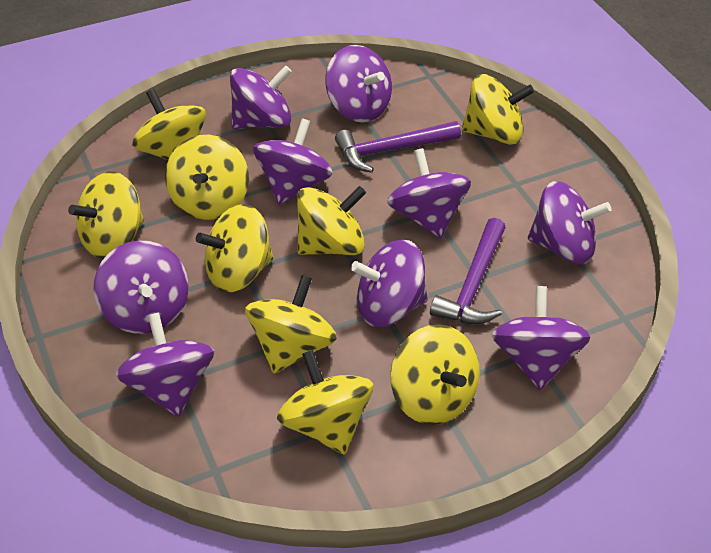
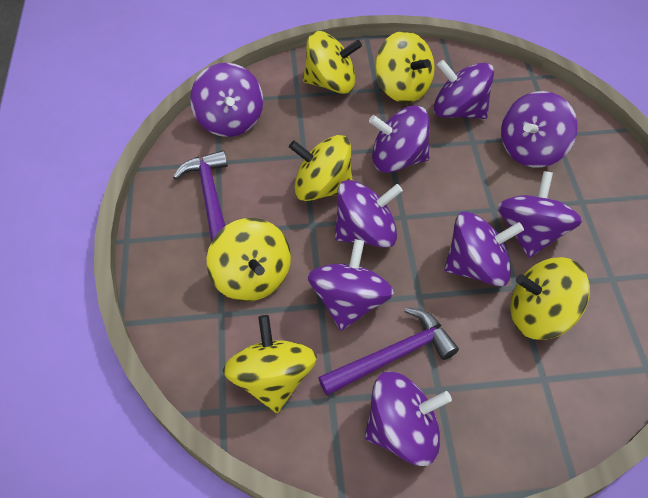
yellow spinning top: [68,171,144,259] [132,89,206,160] [165,135,249,220] [196,204,274,292] [245,275,337,374] [277,350,373,455] [297,186,366,255] [390,324,480,425] [462,74,534,145] = 9 -> [207,218,291,302] [223,315,317,413] [289,135,353,201] [303,31,362,94] [375,31,435,103] [510,257,590,340] = 6

